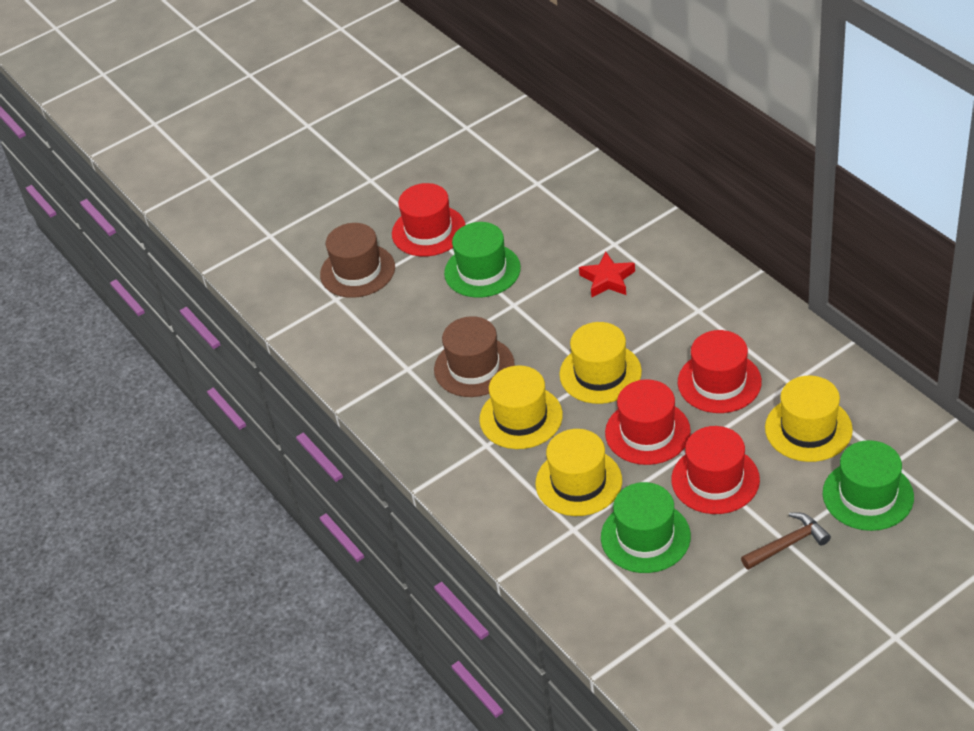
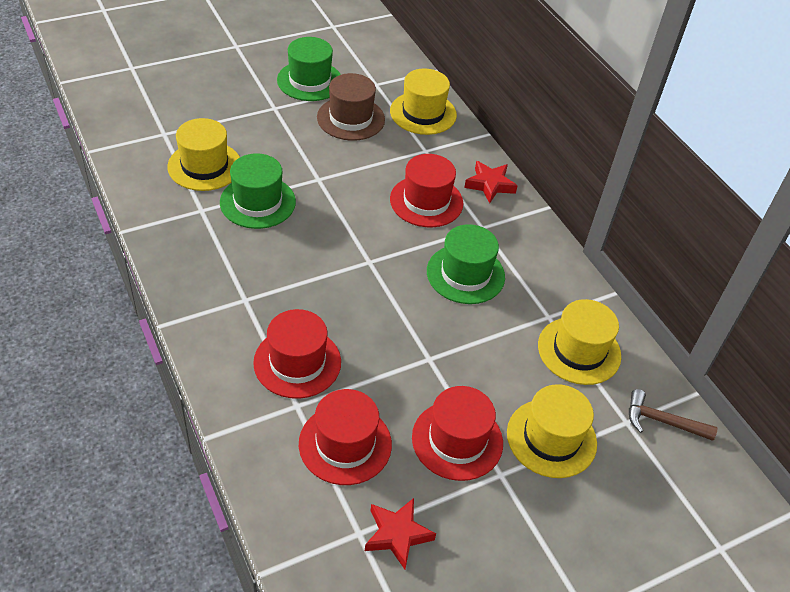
brown hat: [320,223,395,298] [434,316,515,397] = 2 -> [317,73,385,141] = 1
red star: [579,252,635,297] = 1 -> [365,498,436,569] [464,161,518,203] = 2

